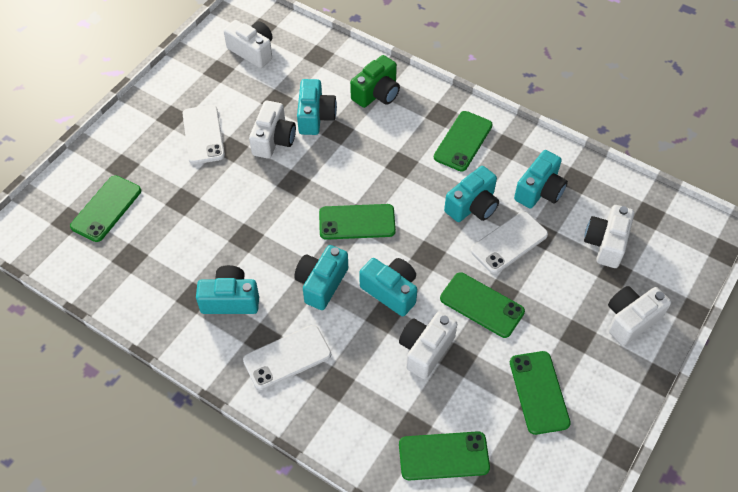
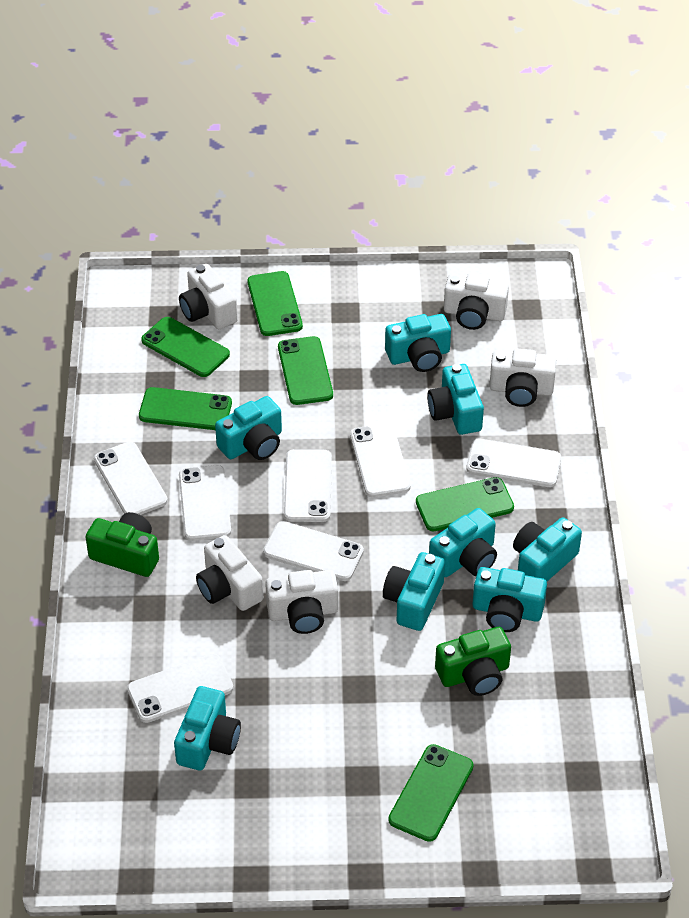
green camera: [350,55,400,108] = 1 -> [86,512,159,577] [435,627,511,696] = 2
turquoise camera: [196,265,259,314] [294,245,348,310] [297,79,337,135] [359,258,417,316] [444,166,499,222] [514,150,568,208] = 6 -> [174,686,241,770] [215,396,282,460] [383,552,445,631] [385,314,451,372] [427,364,484,435] [429,508,497,577] [473,567,547,632] [513,517,582,581] = 8
white phone: [183,105,225,164] [243,325,331,390] [470,211,548,274] = 3 -> [94,442,168,515] [127,654,233,723] [179,465,231,541] [263,521,364,581] [284,449,332,522] [350,423,411,497] [466,439,561,487] = 7

